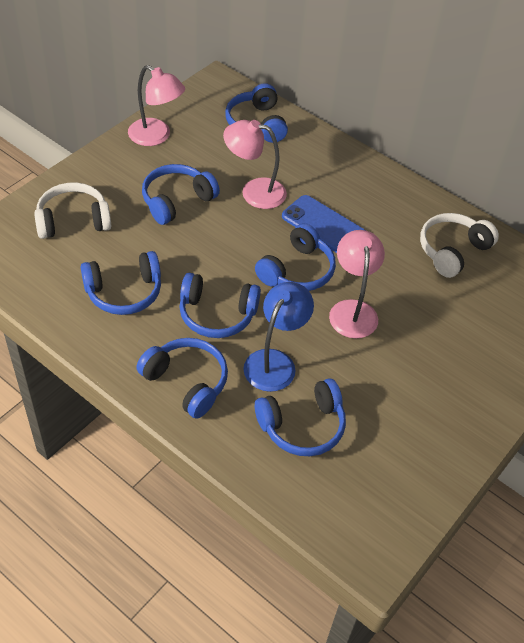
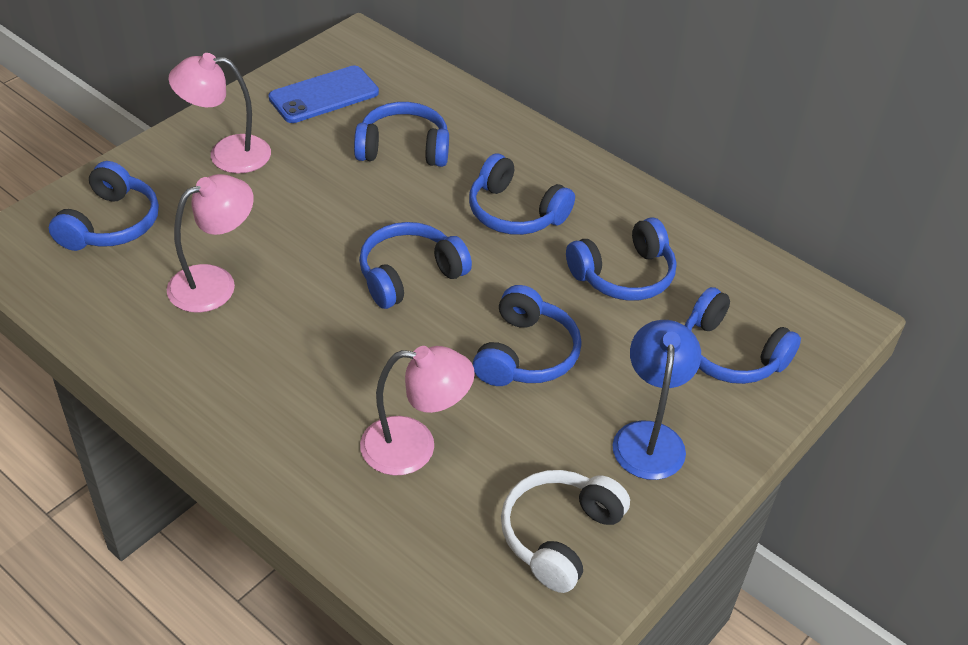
white headphones: [34,182,111,239] [420,213,499,278] = 2 -> [501,470,630,593] = 1

